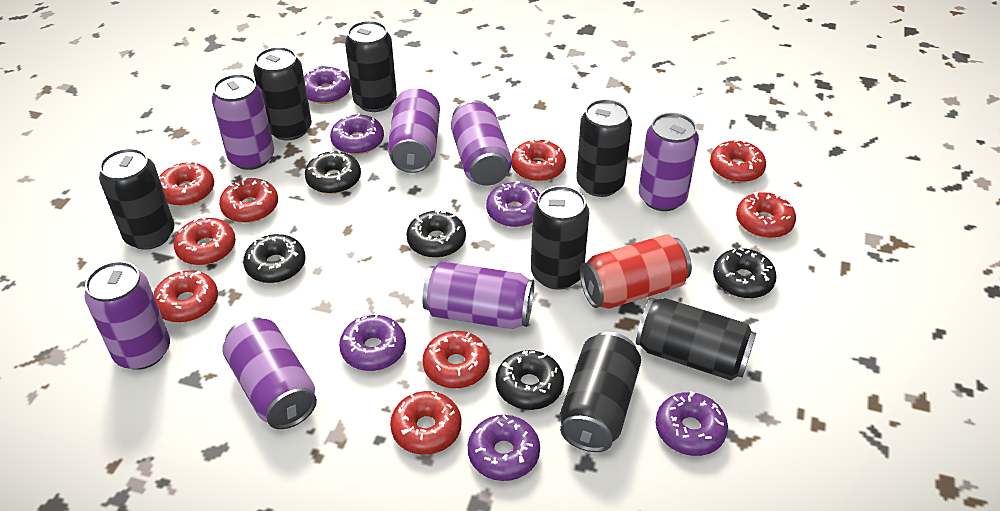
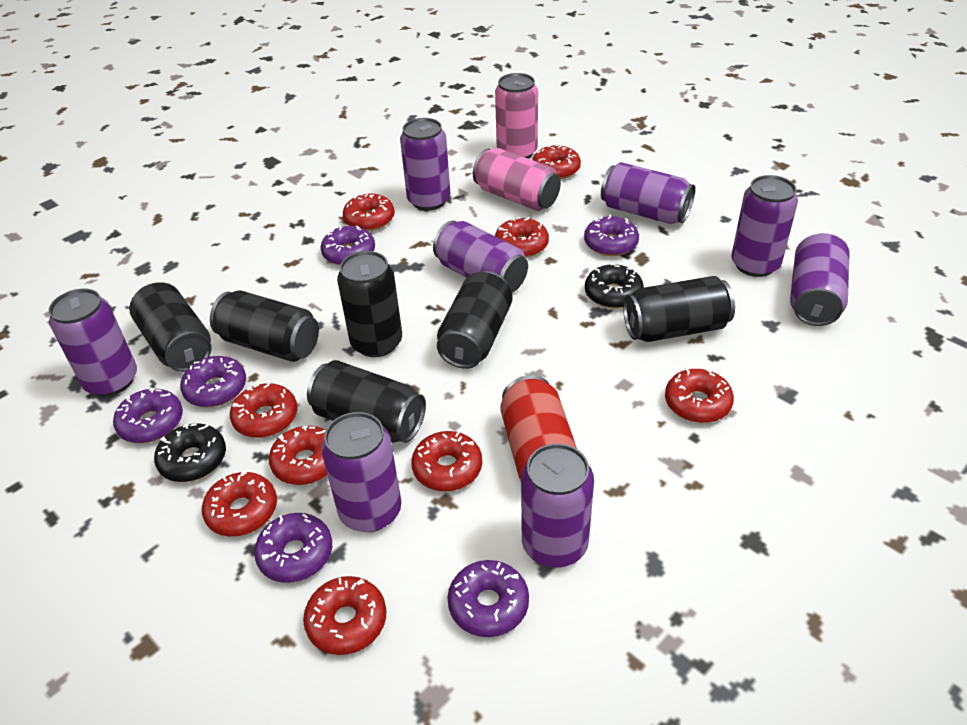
black can: [99,148,174,250] [253,47,312,141] [345,21,397,112] [531,186,590,290] [560,332,641,452] [576,99,632,197] [636,298,756,380] = 7 -> [129,283,212,372] [210,290,319,362] [307,360,426,443] [337,251,402,357] [437,271,513,369] [623,276,735,342] = 6
black donut: [243,234,305,283] [305,150,361,194] [406,210,466,258] [496,350,564,410] [713,247,777,299] = 5 -> [154,423,226,482] [585,263,644,309] = 2
pink can: none = 0 -> [473,148,561,211] [495,73,538,158] = 2
purple can: [84,261,170,370] [212,74,274,170] [222,317,317,429] [387,88,440,173] [422,261,534,329] [451,100,512,186] [639,113,699,211] = 7 -> [49,288,137,396] [321,412,402,532] [400,118,451,211] [433,220,528,293] [521,443,594,568] [601,162,695,224] [731,175,798,277] [790,233,850,326] = 8

